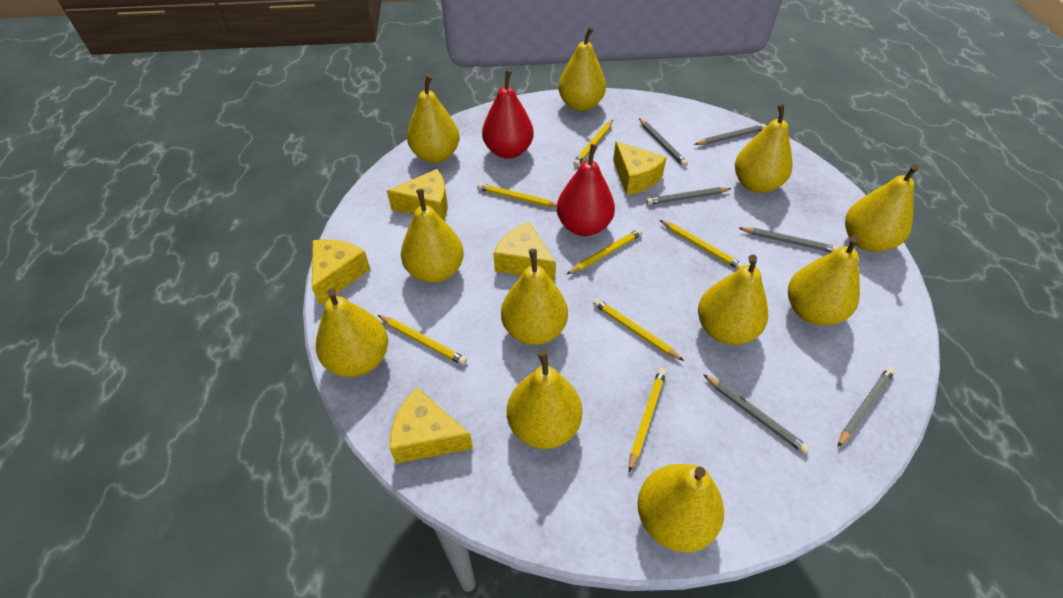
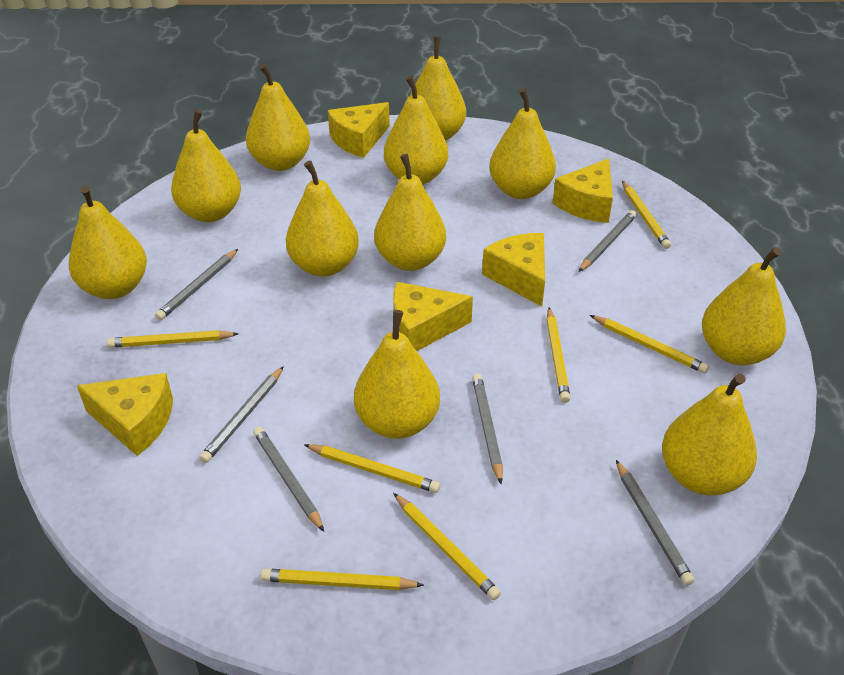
red pear: [482,70,534,159] [557,144,615,236] = 2 -> none = 0

